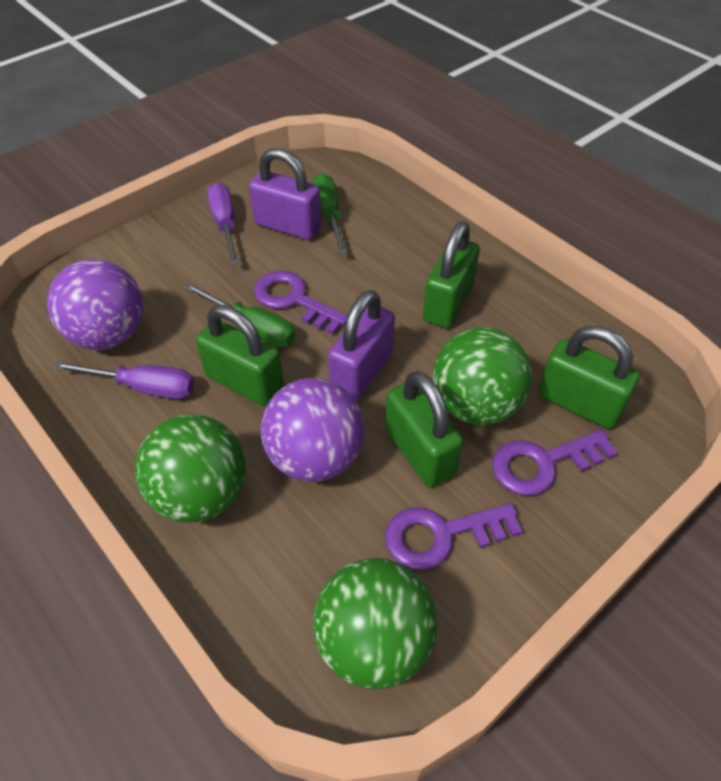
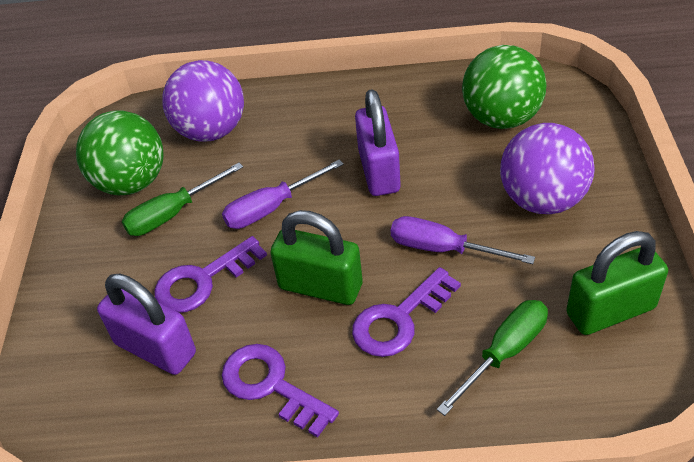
green ball: [135,414,246,523] [313,558,438,690] [433,327,532,425] = 3 -> [76,110,164,195] [462,45,546,129] = 2
green padlock: [196,305,284,406] [385,371,463,487] [423,221,480,328] [538,326,640,429] = 4 -> [270,210,363,305] [566,231,668,335] = 2

